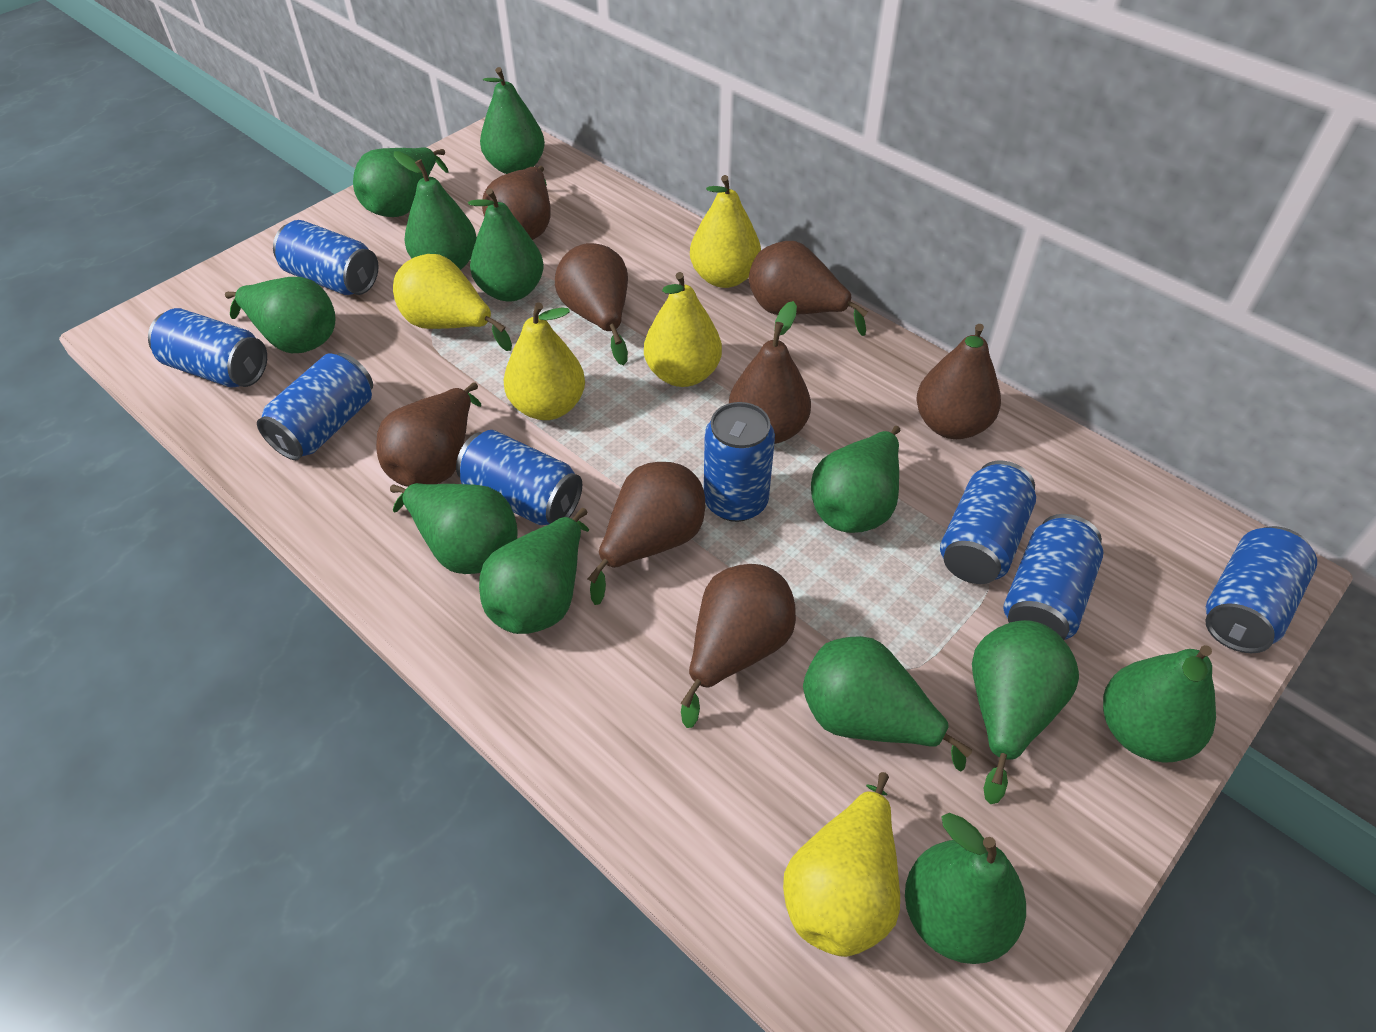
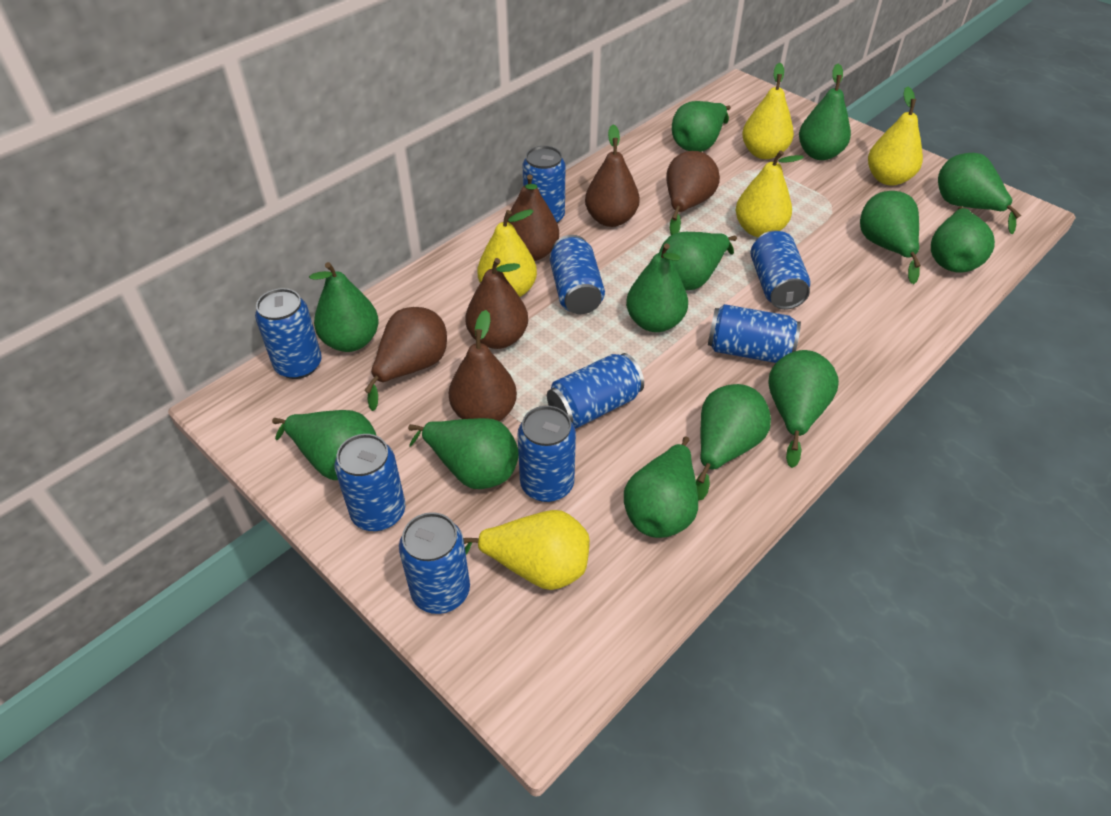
blue can: [148,308,267,388] [257,353,373,460] [273,220,379,295] [456,430,582,525] [704,402,775,522] [940,461,1036,584] [1004,514,1104,640] [1205,526,1317,653] = 8 -> [255,288,322,379] [335,434,405,531] [399,512,470,614] [517,406,576,502] [522,146,565,224] [547,353,644,429] [550,235,605,314] [708,304,801,363] [750,230,810,310] = 9
brown pear: [376,382,481,487] [482,166,551,240] [555,243,628,365] [588,462,705,605] [680,564,796,728] [729,301,811,444] [749,241,868,336] [916,324,1001,439] = 8 -> [364,307,447,411] [449,310,517,421] [465,258,528,349] [507,174,559,261] [585,125,640,227] [667,151,720,235] = 6
green pear: [225,277,335,353] [353,147,448,217] [390,483,517,574] [394,151,477,270] [468,188,544,302] [479,508,589,634] [480,67,545,174] [803,636,972,771] [811,426,900,533] [905,813,1026,964] [972,620,1079,804] [1103,645,1216,763] = 12 -> [272,410,377,480] [309,262,379,352] [408,418,519,489] [624,436,698,538] [626,243,688,332] [659,232,737,290] [672,101,731,152] [696,384,771,500] [768,350,839,468] [799,64,851,160] [860,191,921,284] [931,207,995,273] [938,153,1021,234] = 13

